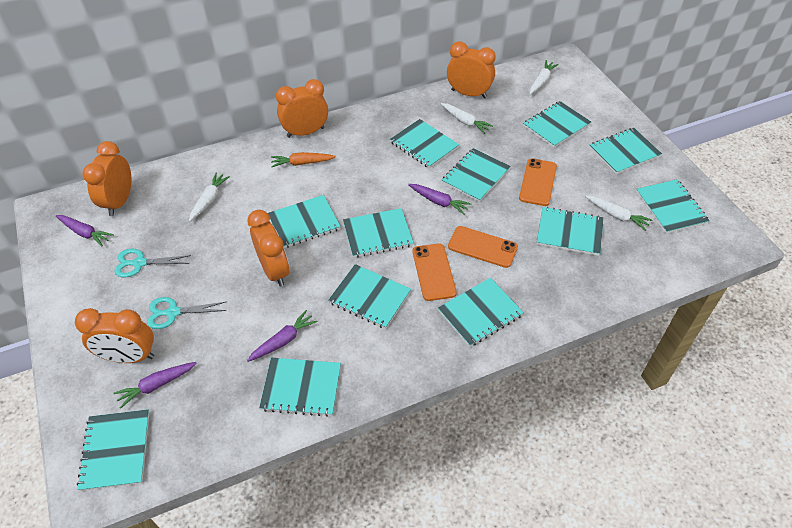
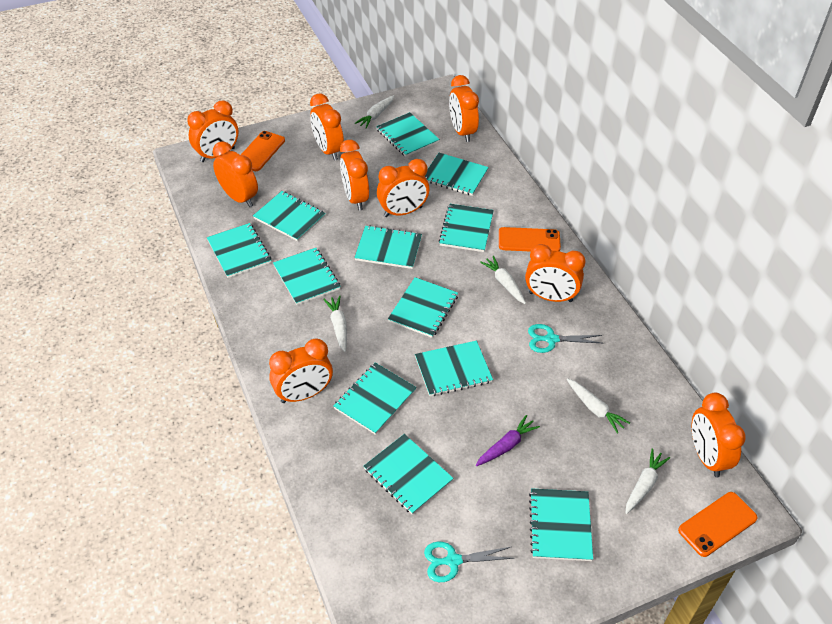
orange carrot: [271,152,336,167] = 1 -> none = 0
orange clock: [75,308,154,363] [83,141,131,216] [247,210,289,287] [276,79,328,138] [447,41,496,98] = 5 -> [187,100,239,162] [213,141,258,207] [269,338,333,403] [310,93,344,161] [340,140,369,210] [377,159,429,217] [449,75,479,142] [525,244,585,302] [692,393,746,477] = 9
purple carrot: [56,215,114,246] [114,362,197,409] [247,310,318,362] [408,184,471,215] = 4 -> [476,415,540,466] = 1
white carrot: [189,173,230,221] [441,103,493,134] [530,60,559,94] [585,195,652,231] = 4 -> [323,296,347,352] [355,95,394,129] [480,256,526,304] [566,378,630,433] [626,449,670,514] = 5

